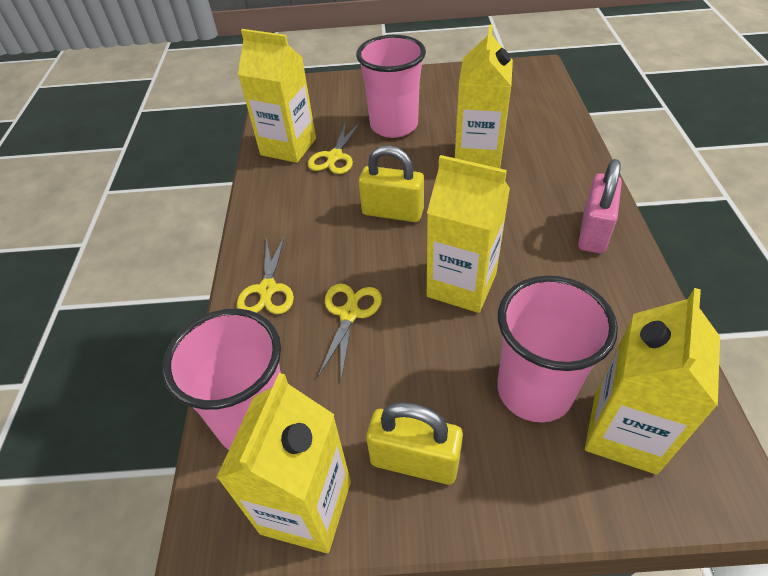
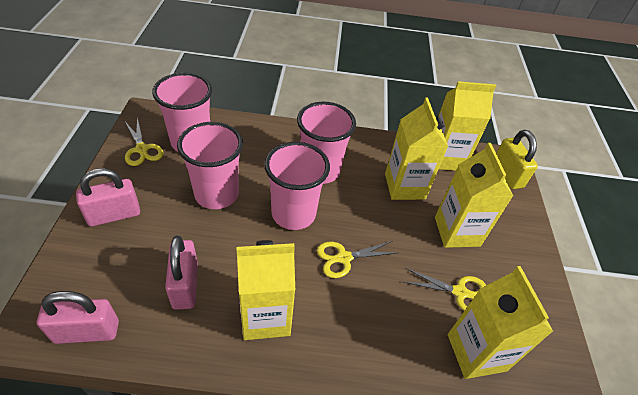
pink cup: [162,308,281,450] [356,35,426,138] [497,275,618,422] = 3 -> [152,73,212,151] [177,122,243,209] [264,142,330,230] [297,102,356,184] = 4
pink padlock: [578,159,622,254] = 1 -> [37,291,119,344] [76,168,140,227] [165,236,198,310] = 3
yellow padlock: [359,145,424,222] [366,402,463,485] = 2 -> [496,130,538,189] = 1

